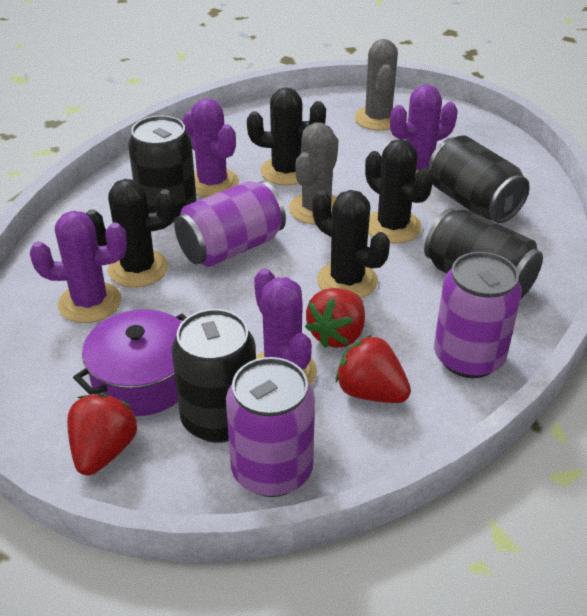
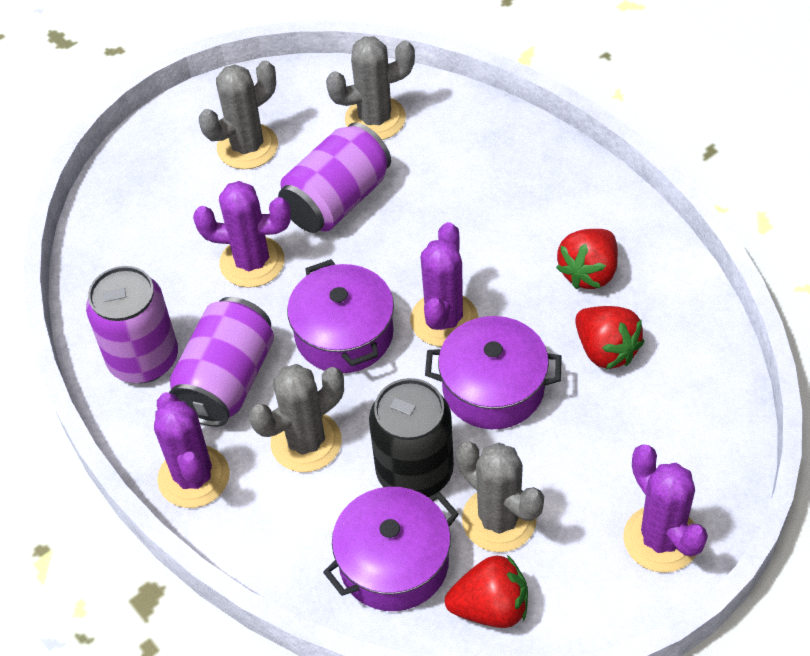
black cactus: [86,179,176,288] [247,87,326,185] [312,190,390,298] [365,139,434,243] = 4 -> none = 0
black can: [128,116,197,222] [172,309,256,443] [424,208,543,298] [428,135,530,223] = 4 -> [369,378,454,497] = 1
grey cactus: [289,123,338,225] [354,39,398,131] = 2 -> [199,60,278,169] [249,364,344,472] [326,36,415,140] [456,442,544,552] = 4
purple pot: [73,309,187,416] = 1 -> [287,259,394,373] [323,487,459,611] [425,316,562,429] = 3

